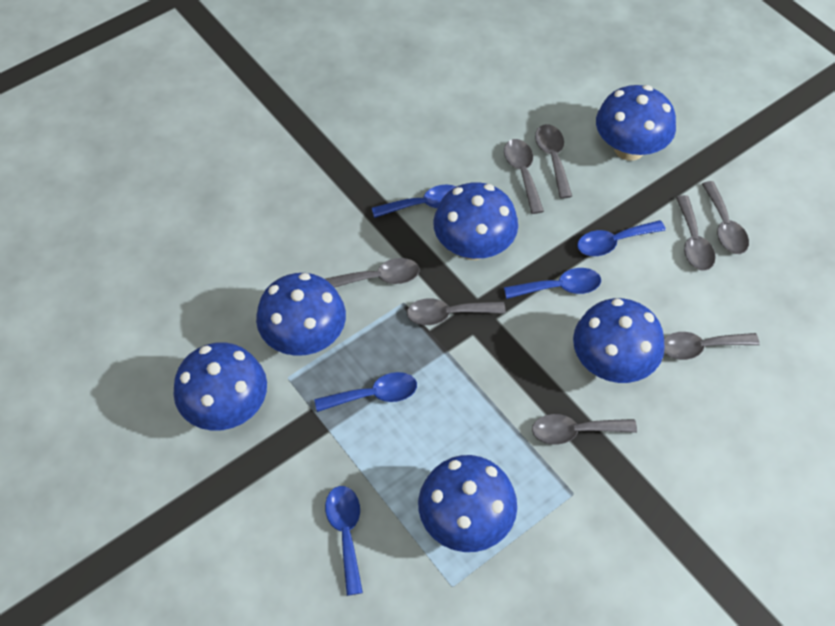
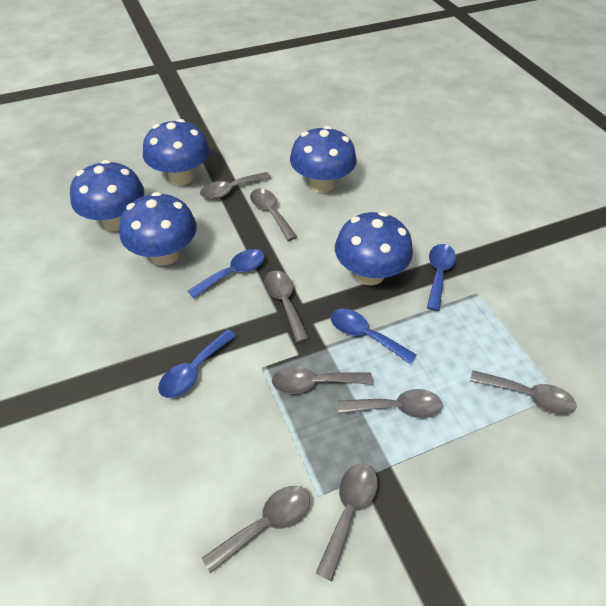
blue mushroom: [173,342,267,431] [256,273,346,356] [418,455,517,552] [433,182,518,260] [573,298,665,383] [596,85,676,161] = 6 -> [70,160,144,231] [119,192,197,266] [143,119,210,185] [290,126,357,193] [335,212,413,285] = 5
blue spoon: [314,372,417,412] [325,486,363,596] [372,185,456,218] [504,268,601,299] [577,220,666,256] = 5 -> [158,329,236,398] [188,249,265,298] [331,309,417,364] [427,244,456,311] = 4

